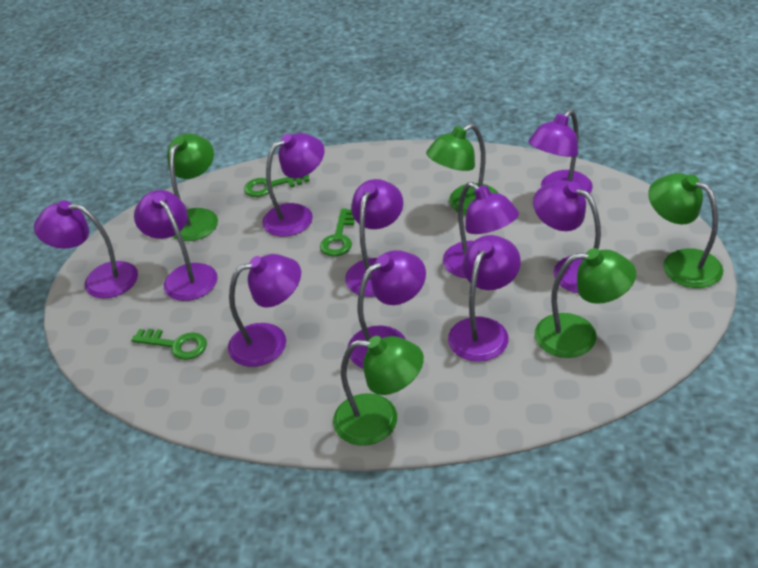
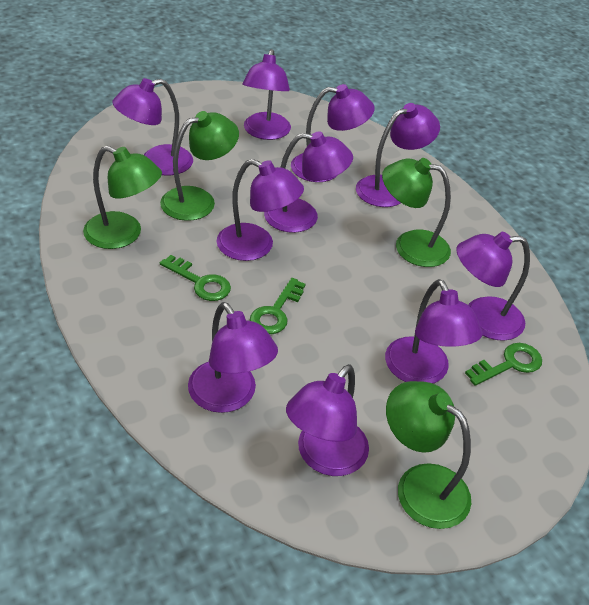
green lamp: [167,134,218,241] [333,336,424,446] [426,124,498,215] [535,248,636,358] [648,173,724,288] = 5 -> [83,146,162,249] [160,111,239,221] [382,158,451,267] [386,381,471,529] = 4

